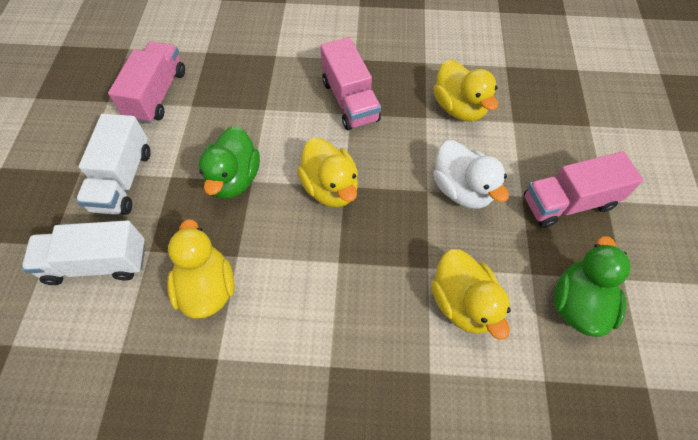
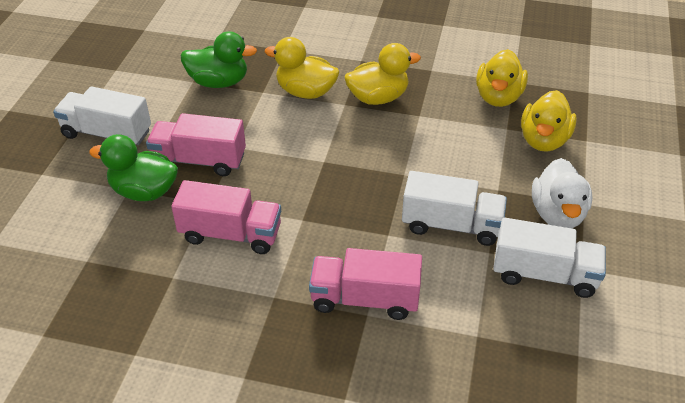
white truck: [22,220,145,285] [76,114,151,215] = 2 -> [53,86,151,145] [402,171,507,246] [493,217,606,298] = 3

